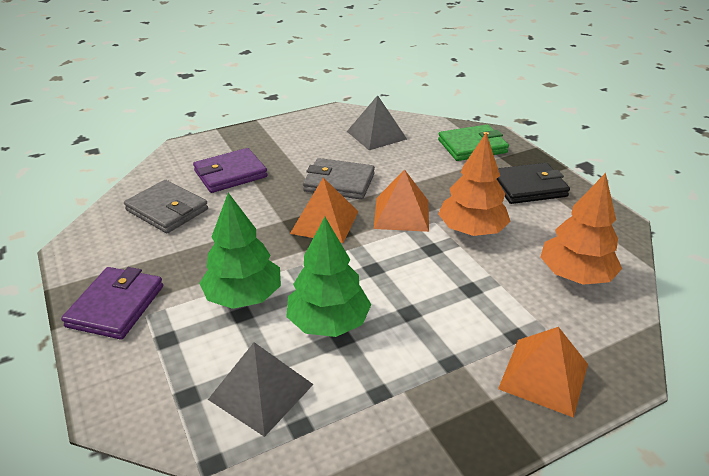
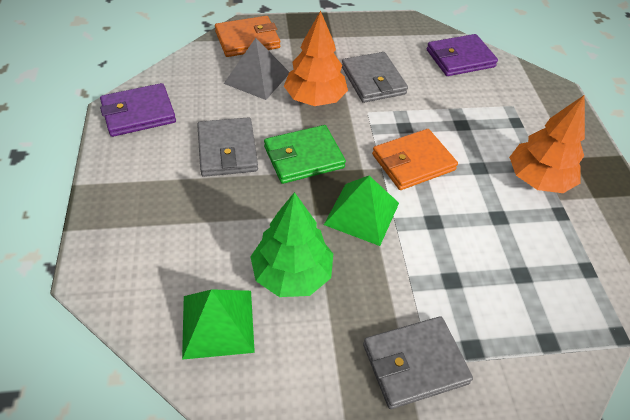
black wallet: [497,163,570,204] = 1 -> none = 0
green pyramid: none = 0 -> [182,289,255,360] [324,176,399,246] = 2
green tree: [199,193,281,309] [286,217,372,337] = 2 -> [251,192,333,297] = 1
grey pyramid: [208,342,314,437] [347,95,407,150] = 2 -> [224,38,289,100] = 1
grey wallet: [124,180,208,233] [303,158,375,200] = 2 -> [197,117,258,177] [342,52,408,103] [363,316,473,409] = 3
orange pyramid: [290,177,358,243] [374,169,429,232] [498,327,588,418] = 3 -> none = 0
orange wallet: none = 0 -> [215,16,280,57] [372,129,458,190] = 2

